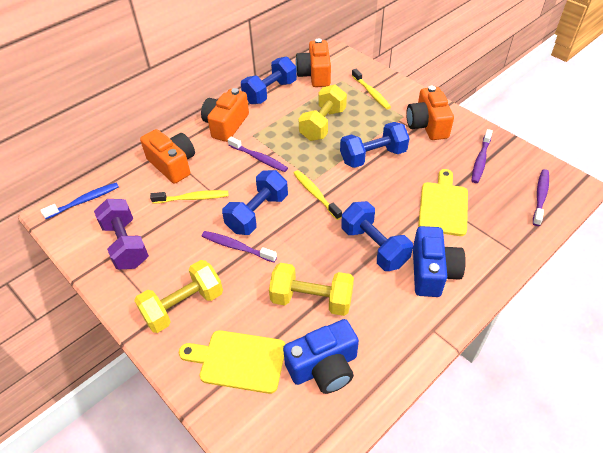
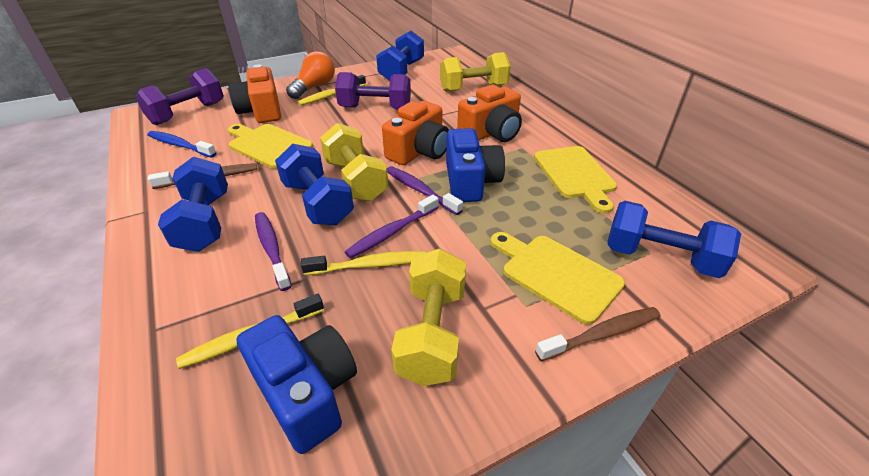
brown toothbrush: none = 0 -> [148,163,257,189] [535,307,660,362] = 2
orange camera: [140,129,195,184] [201,88,249,142] [295,38,331,87] [406,86,454,140] = 4 -> [228,64,281,123] [382,101,449,165] [457,85,522,142] = 3
orange light bulb: none = 0 -> [286,51,335,99] = 1
purple dumbbell: [94,199,149,269] = 1 -> [135,68,224,125] [335,72,411,109] = 2
purple toothbrush: [202,231,277,262] [228,137,288,172] [471,129,493,183] [533,169,549,226] = 4 -> [255,212,292,291] [345,195,439,258] [387,166,463,215] = 3
yellow cutting board: [179,330,286,394] [418,169,468,236] = 2 -> [228,124,313,169] [490,232,625,325] [534,146,617,214] = 3

